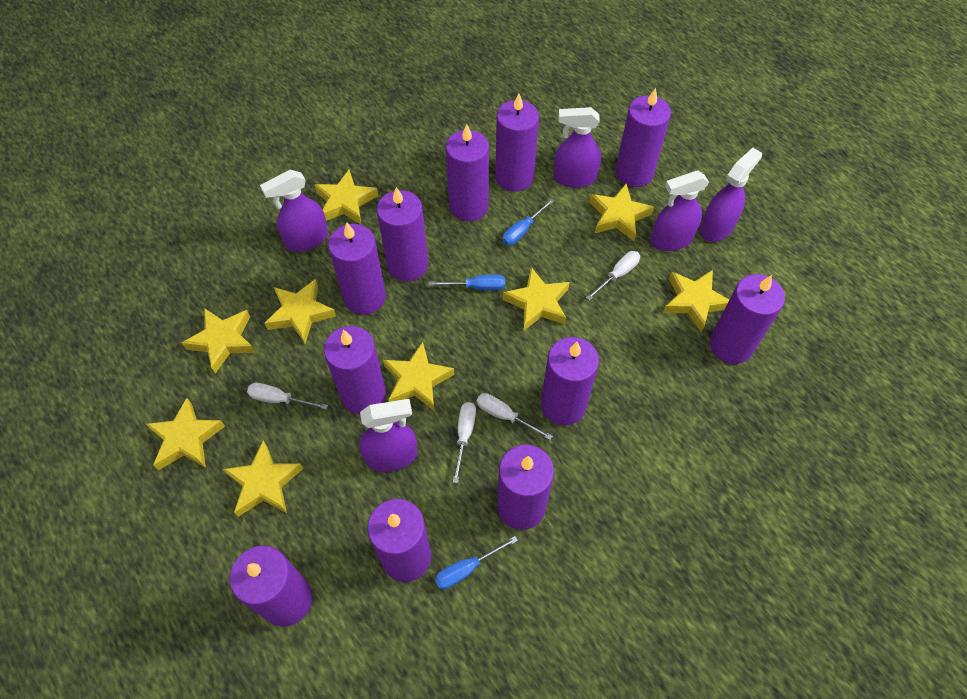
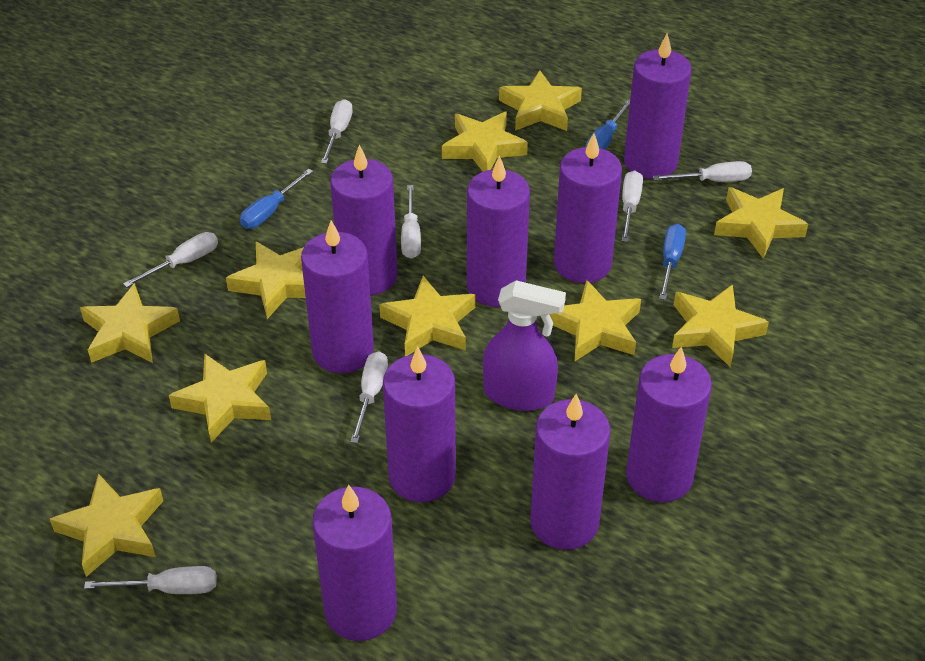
purple candle: [229,545,312,627] [324,326,386,415] [328,222,386,315] [367,499,431,582] [377,187,428,281] [446,124,489,221] [496,93,539,192] [497,445,554,530] [541,337,599,425] [615,88,671,187] [710,274,785,364] = 11 -> [301,220,374,373] [312,485,397,641] [330,145,398,296] [383,347,456,502] [467,155,530,307] [530,394,610,550] [554,133,622,283] [624,34,692,179] [626,346,712,502] = 9
purple spray bottle: [260,170,328,252] [359,399,417,472] [553,107,601,188] [651,171,709,251] [700,148,762,242] = 5 -> [483,280,566,411] = 1
white screwdriver: [247,383,328,410] [453,402,476,483] [477,393,552,440] [586,251,640,300] = 4 -> [84,566,217,594] [123,232,218,288] [321,99,353,164] [350,351,388,443] [401,185,421,259] [622,171,643,242] [653,161,752,182] = 7
yellow star: [146,398,225,470] [182,308,255,374] [223,441,303,517] [265,279,336,343] [314,170,378,224] [383,342,455,410] [503,267,570,331] [590,184,654,241] [663,270,729,332] = 9 -> [50,473,163,577] [80,283,180,363] [169,354,271,443] [226,241,306,319] [379,276,476,356] [442,112,528,172] [499,70,582,131] [549,280,641,361] [672,284,769,367] [714,187,808,259] = 10

